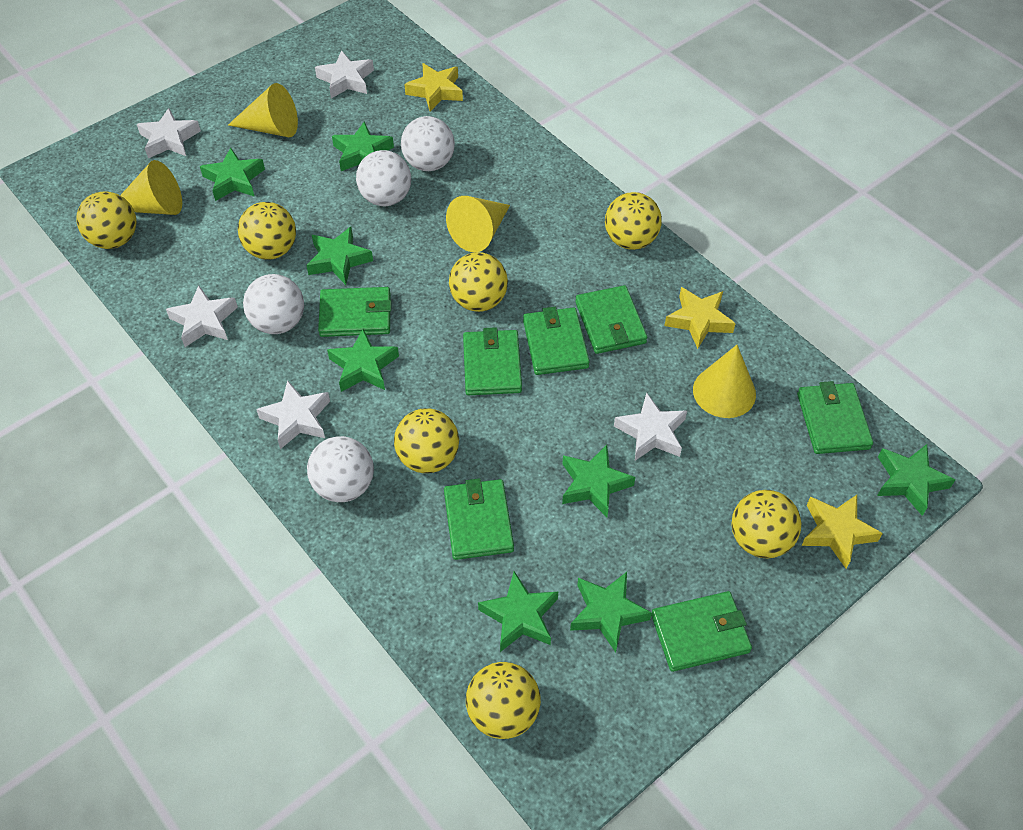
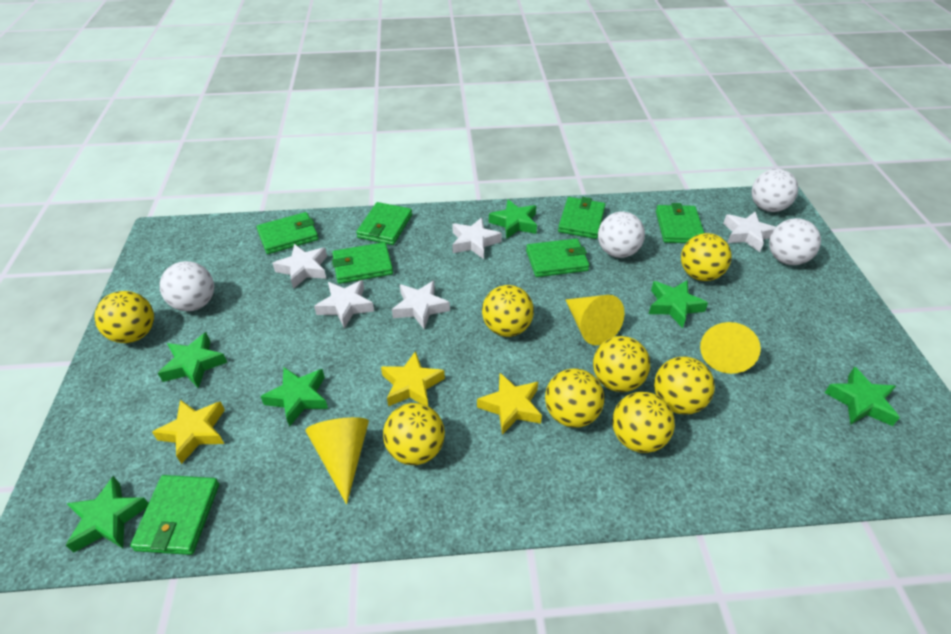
green star: [200,147,265,201] [306,227,373,285] [327,329,399,392] [332,121,394,171] [478,571,558,652] [562,445,635,517] [570,572,652,653] [877,444,955,516] = 8 -> [66,476,149,553] [158,332,227,388] [260,367,328,427] [489,199,537,239] [649,280,708,328] [825,367,900,426] = 6
yellow ball: [76,192,137,249] [238,202,296,260] [394,408,459,473] [449,252,508,312] [466,662,541,739] [605,192,662,250] [731,490,801,559] = 7 -> [94,291,154,343] [383,403,445,465] [482,285,534,337] [545,369,604,428] [593,336,650,392] [612,392,675,453] [654,357,715,415] [681,233,732,281] = 8
yellow cone: [120,160,182,215] [228,83,298,137] [446,196,510,252] [693,345,756,418] = 4 -> [305,417,369,504] [565,295,625,345] [700,322,761,374] = 3

